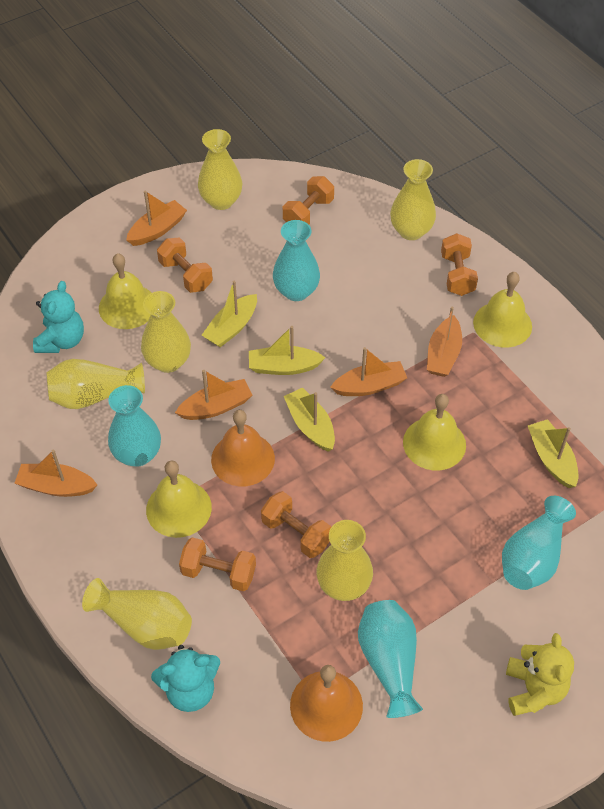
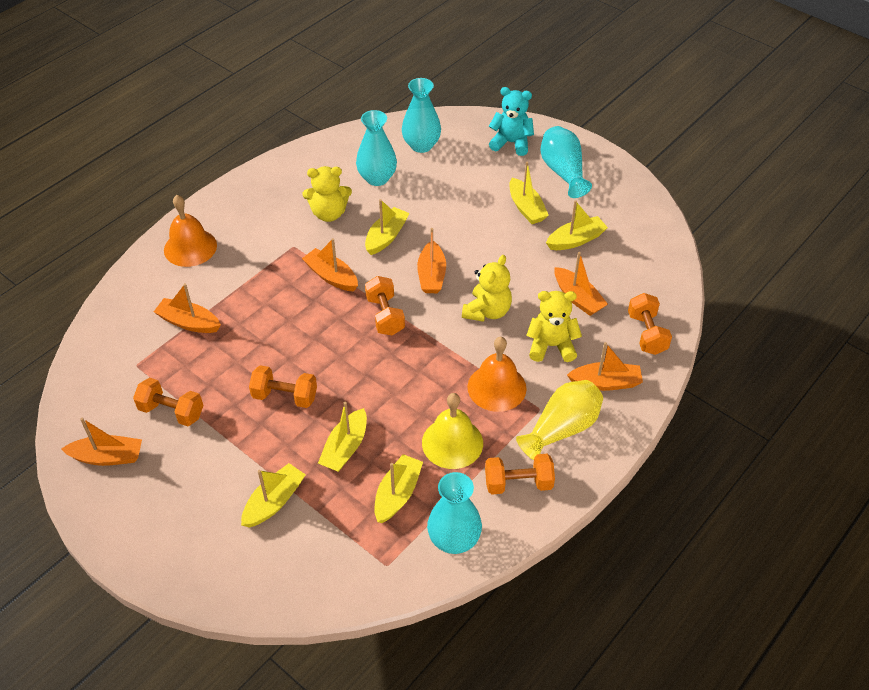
orange boat: [15,450,97,497] [126,190,187,246] [175,370,252,420] [330,347,407,396] [427,307,462,377] = 5 -> [61,418,142,466] [154,283,221,333] [302,238,358,291] [417,228,446,293] [554,252,608,316] [567,342,643,391] = 6
turquoise teddy bear: [33,281,84,353] [151,645,220,712] = 2 -> [489,87,534,156] = 1
yellow bell: [99,253,152,329] [146,461,212,538] [403,394,466,470] [473,272,532,348] = 4 -> [422,393,483,469] = 1
yellow boat: [202,281,257,347] [249,326,326,375] [284,388,335,452] [528,419,578,488] = 4 -> [241,463,306,527] [318,402,367,472] [365,199,410,255] [374,454,423,523] [509,162,549,224] [546,200,608,250] = 6
yellow teddy bear: [506,633,574,716] = 1 -> [303,166,352,222] [462,255,512,322] [526,291,582,362] = 3
yellow vase: [46,359,145,409] [82,578,192,650] [141,291,191,373] [198,129,242,210] [316,520,373,601] [390,159,436,240] = 6 -> [516,380,603,460] = 1

